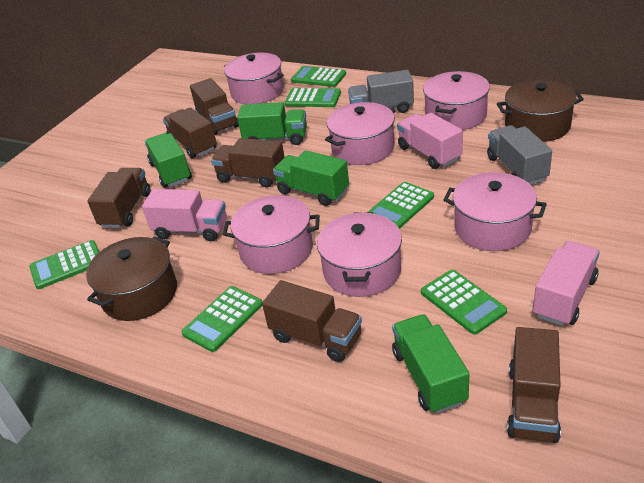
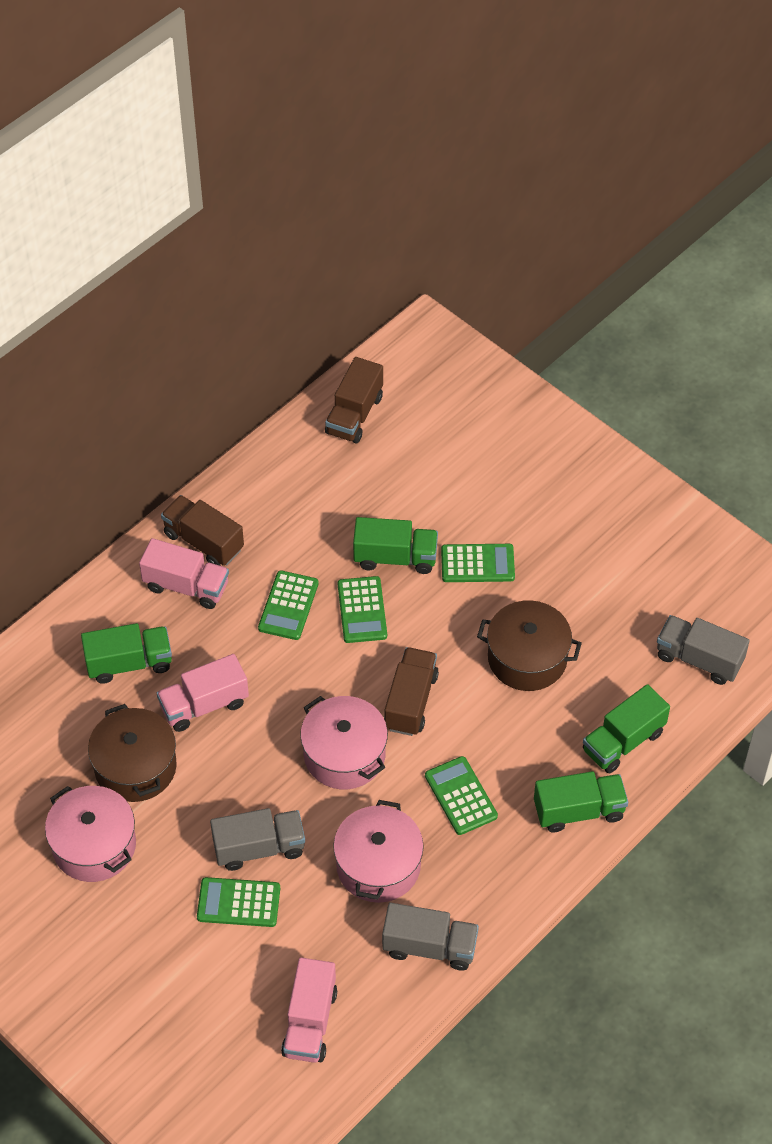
brown truck: [87,168,150,228] [163,108,217,159] [190,78,239,135] [211,138,285,188] [262,280,362,362] [507,327,561,443] = 6 -> [161,495,244,566] [325,357,383,443] [384,647,439,736] = 3
green calculator: [29,240,99,289] [181,286,262,352] [284,88,341,107] [291,66,346,87] [368,182,434,229] [421,270,507,335] = 6 -> [197,877,280,927] [258,570,319,640] [338,576,387,643] [425,756,498,835] [441,544,515,582] = 5
grey truck: [348,70,414,113] [487,125,552,185] = 2 -> [210,808,305,871] [382,903,479,971] [657,615,750,685] = 3
pink pot: [223,195,320,274] [224,53,284,104] [317,212,402,297] [325,102,395,165] [423,71,490,130] [443,172,547,251] = 6 -> [45,786,136,882] [300,696,388,789] [333,800,424,903] = 3

